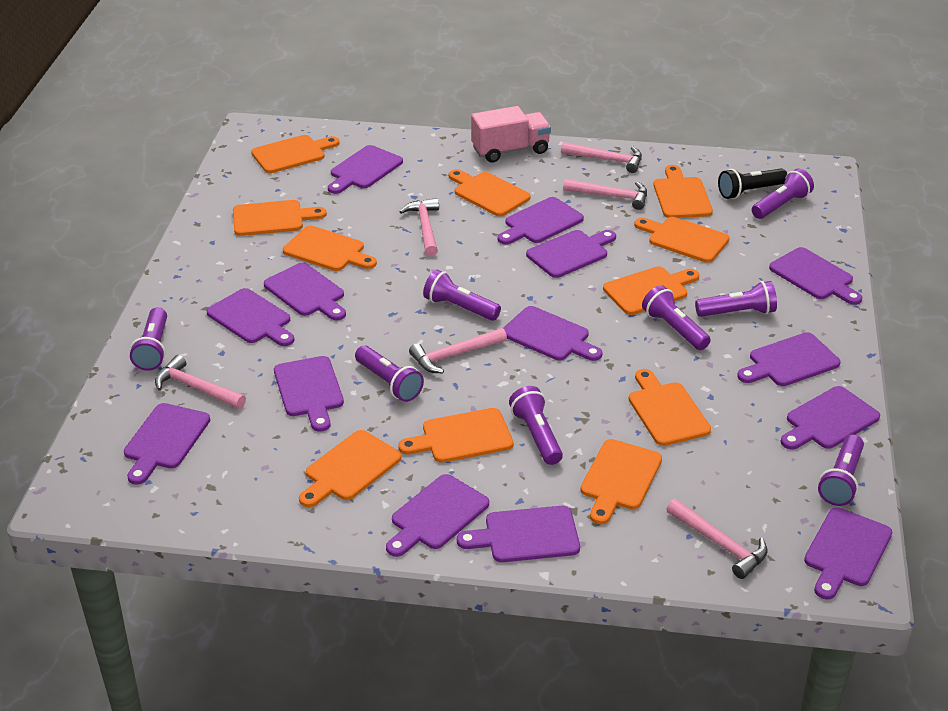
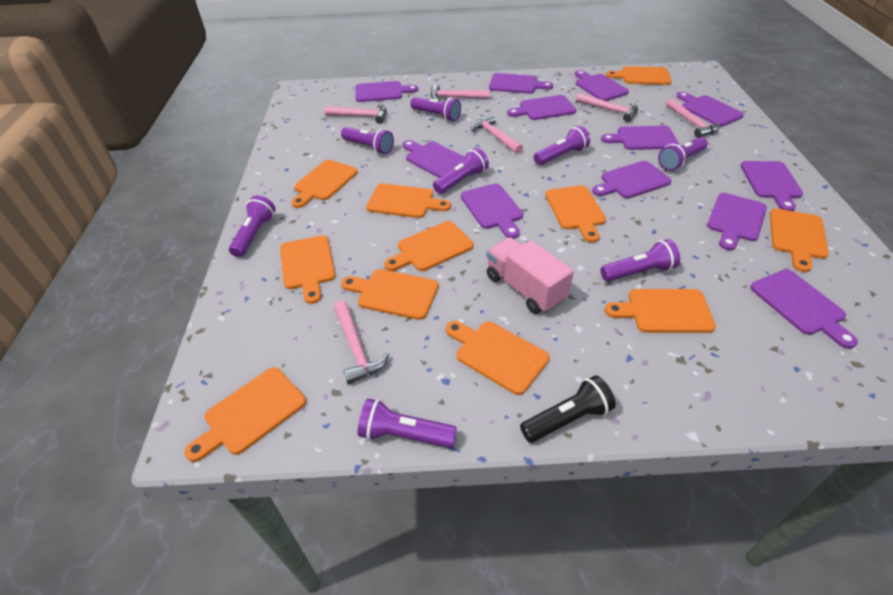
purple cutting board: [124,403,210,485] [206,288,294,346] [264,263,346,321] [274,356,344,432] [328,145,403,194] [386,474,489,557] [457,506,580,562] [497,197,584,245] [503,306,602,361] [526,230,616,278] [737,332,841,386] [769,247,862,305] [781,386,880,449] [804,507,892,600] = 14 -> [356,81,418,102] [402,140,465,178] [461,183,523,238] [489,73,553,94] [507,95,576,120] [575,70,629,101] [592,161,671,198] [601,125,679,150] [677,92,744,127] [707,193,767,250] [740,161,803,211] [750,270,858,349] = 12

